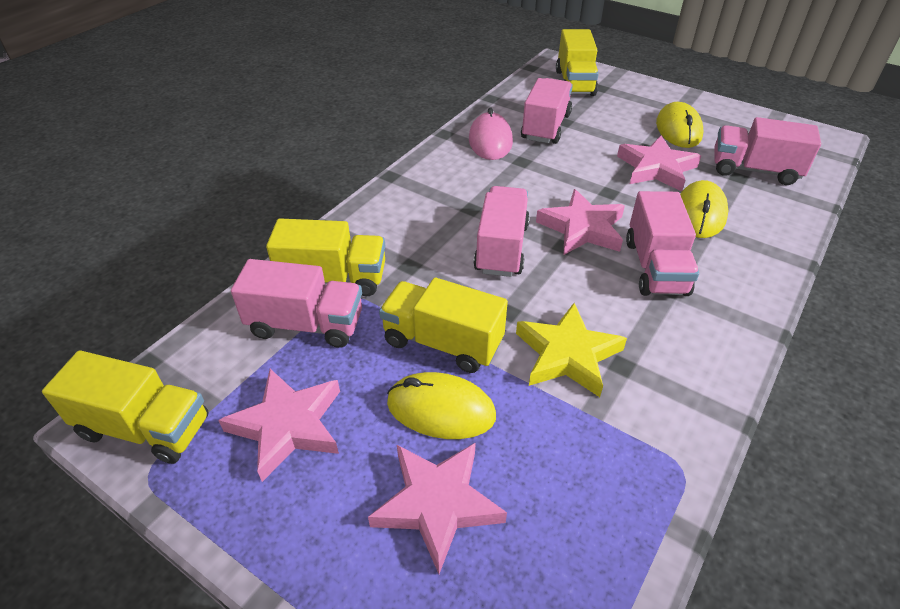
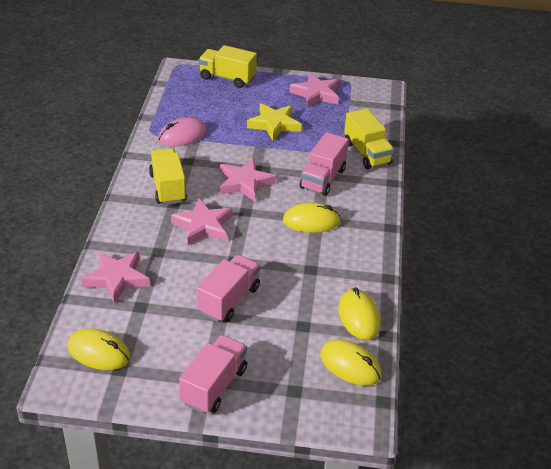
pink truck: [231,259,362,348] [473,186,530,277] [521,78,573,144] [626,191,699,296] [714,117,821,185] = 5 -> [179,335,247,414] [197,255,260,322] [299,132,349,196] = 3
yellow mouse: [387,372,496,439] [656,102,703,148] [680,180,728,238] = 3 -> [67,328,131,370] [283,202,341,233] [320,340,381,386] [338,288,381,340] = 4
yellow truck: [42,350,209,464] [266,218,385,296] [379,278,508,373] [556,29,599,96] = 4 -> [149,148,187,205] [198,45,257,88] [344,108,394,169] = 3

